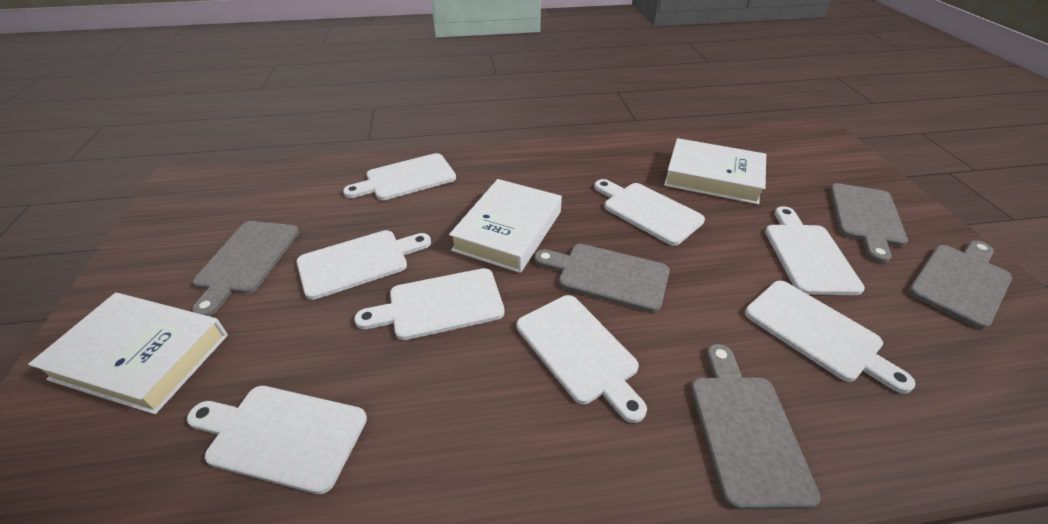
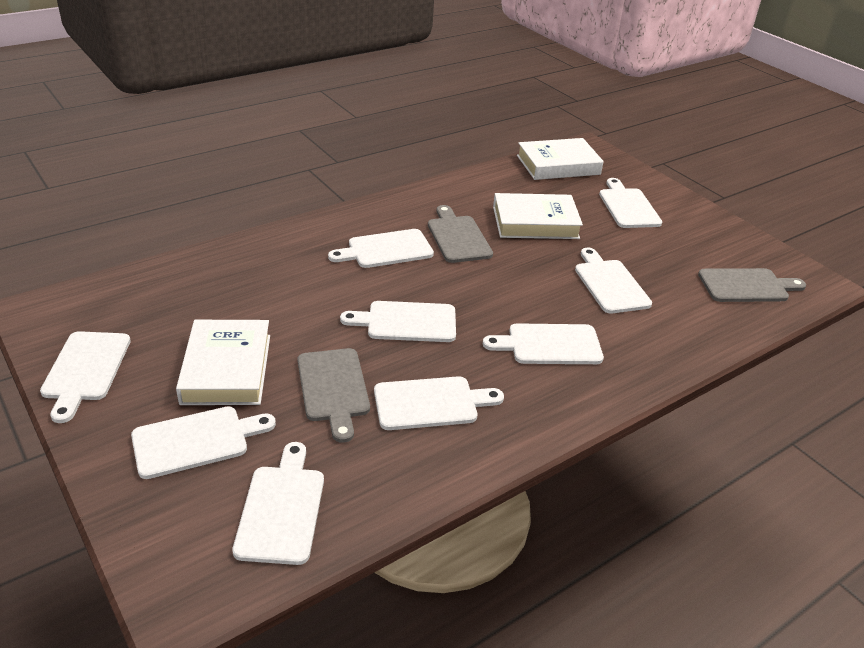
grey cutting board: [192,221,299,316] [534,244,670,313] [691,344,821,510] [830,183,908,263] [908,241,1012,329] = 5 -> [297,348,370,443] [428,205,493,263] [698,268,806,302] = 3
white cutting board: [187,386,367,494] [297,230,431,300] [343,153,456,200] [354,268,505,340] [517,295,647,423] [594,179,705,246] [745,281,916,394] [765,206,865,295] = 8 -> [40,331,131,423] [131,406,276,479] [232,442,324,565] [328,229,434,268] [340,301,456,342] [374,376,504,430] [483,323,604,364] [575,248,652,313] [599,178,662,228] = 9

